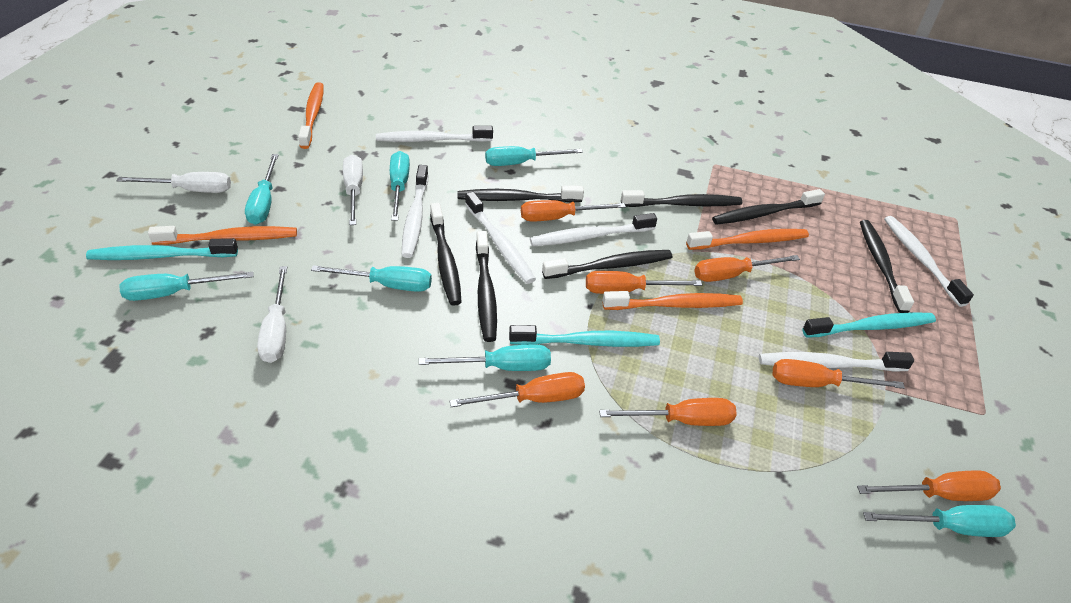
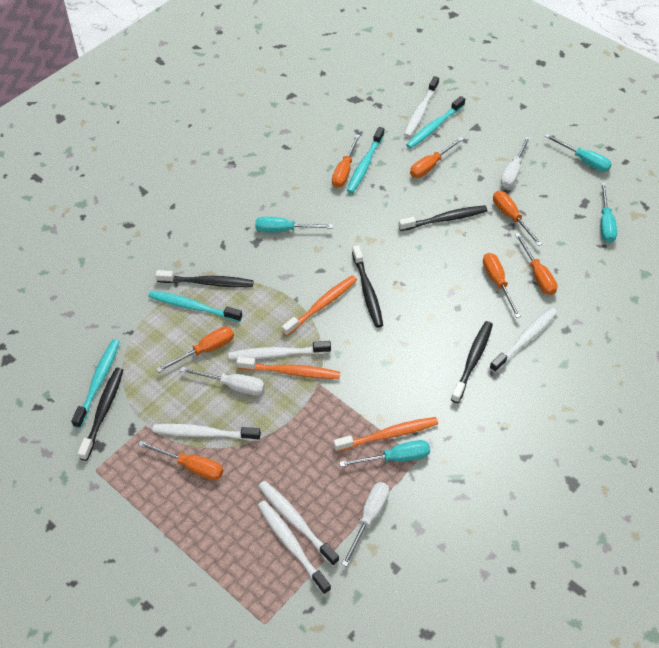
black toothbrush: [430,203,462,306] [458,185,584,202] [476,231,497,342] [542,250,672,279] [621,190,742,207] [712,189,825,225] [860,220,914,313] = 7 -> [78,368,123,461] [155,270,254,287] [352,245,383,328] [399,205,487,231] [451,321,493,403] = 5
orange toothbrush: [148,226,297,245] [298,82,324,149] [602,291,743,310] [686,229,809,250] = 4 -> [236,357,340,379] [282,275,357,336] [333,417,438,452] = 3
turquoise screwdriver: [119,272,254,301] [245,154,279,225] [311,265,432,292] [390,151,410,221] [419,344,551,371] [485,146,583,166] [863,505,1016,537] = 7 -> [255,217,333,232] [339,440,430,467] [545,134,612,172] [601,183,617,243] = 4
turquoise toothbrush: [86,238,238,260] [509,325,660,347] [802,312,936,338] = 3 -> [71,339,120,428] [148,291,242,322] [347,127,384,193] [406,96,465,149] = 4

